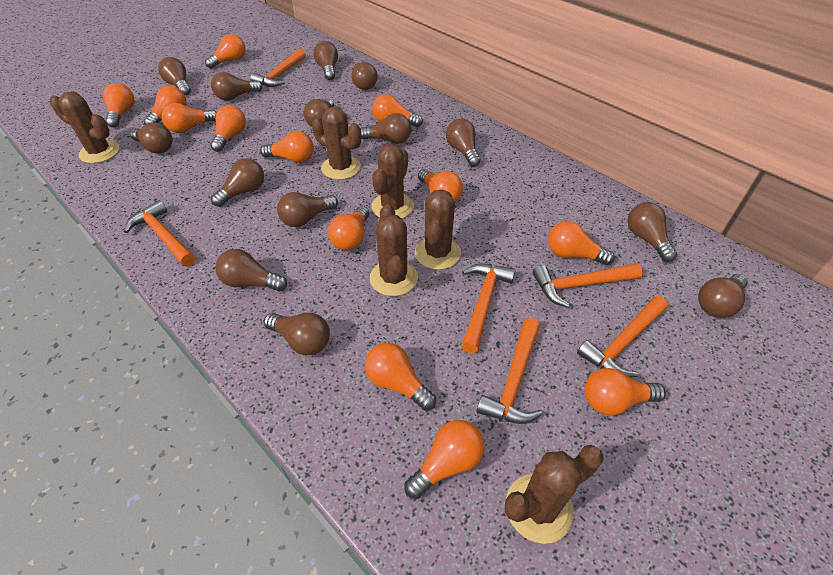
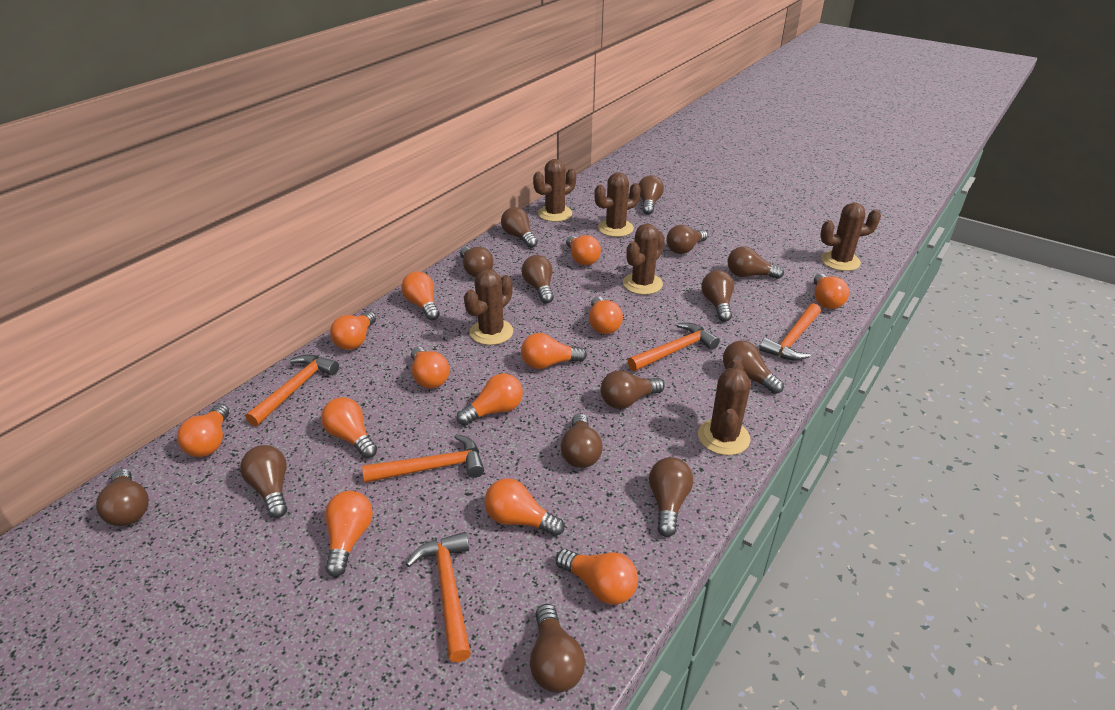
orange hammer: [124,200,195,266] [250,49,306,87] [461,263,515,353] [476,317,543,424] [533,263,643,308] [577,296,668,378] = 6 -> [245,355,339,426] [362,434,484,483] [406,532,471,662] [628,323,720,371] [759,303,821,361] = 5

